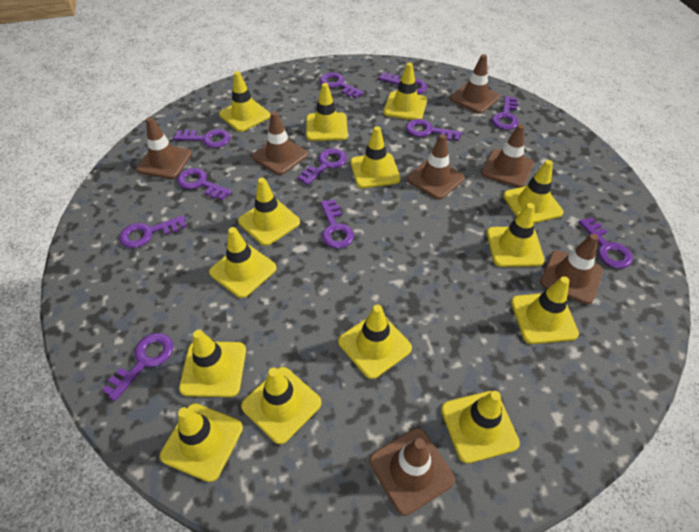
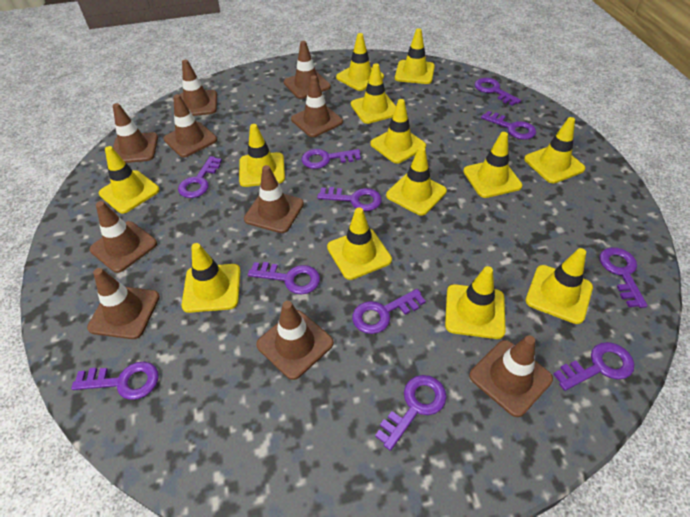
brown traffic cone: [136,117,192,179] [252,111,308,175] [369,428,455,516] [407,134,464,199] [450,54,500,114] [481,124,534,188] [540,234,603,304] = 7 -> [87,268,160,339] [89,201,157,273] [113,103,158,163] [163,94,217,157] [179,60,217,116] [244,165,304,233] [256,301,334,380] [284,41,331,99] [291,75,343,137] [469,335,553,417] = 10
yellow traffic cone: [160,403,243,482] [179,330,246,397] [209,227,277,298] [219,71,271,132] [238,178,300,246] [241,367,321,444] [306,83,348,141] [338,305,412,379] [351,126,400,188] [383,63,427,120] [441,391,520,463] [487,203,545,267] [503,160,563,223] [511,276,579,344] = 14 -> [99,146,160,213] [182,243,240,313] [239,124,285,187] [327,207,392,280] [336,33,384,91] [351,63,396,124] [370,99,426,164] [386,147,447,216] [395,28,435,84] [445,266,506,339] [463,132,522,198] [524,117,585,183] [526,248,593,324] = 13

